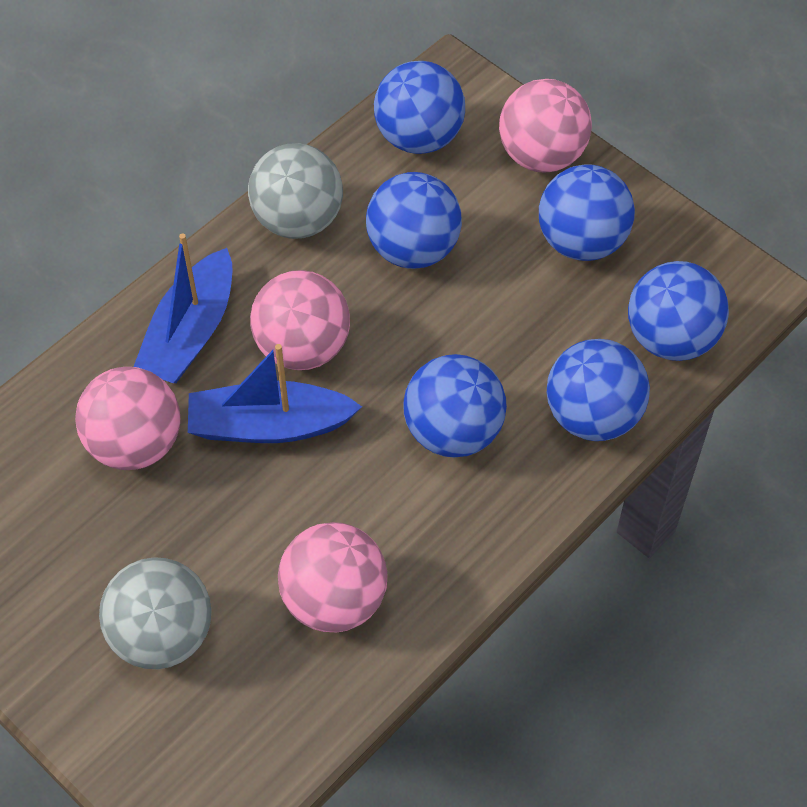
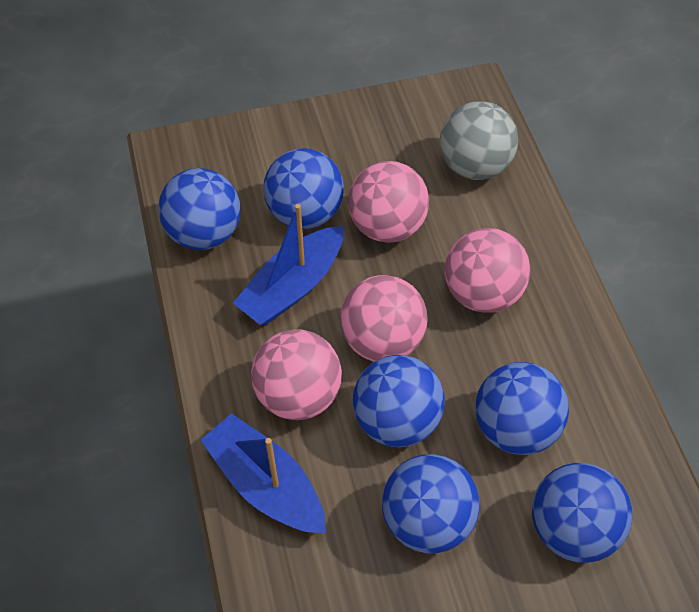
grey ball: [99,557,212,669] [248,143,343,239] = 2 -> [440,101,518,180] = 1

